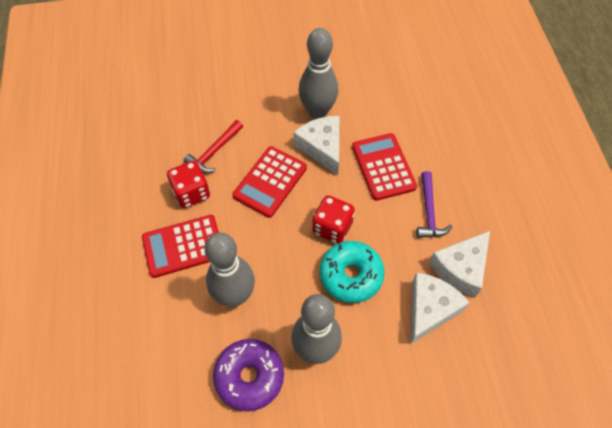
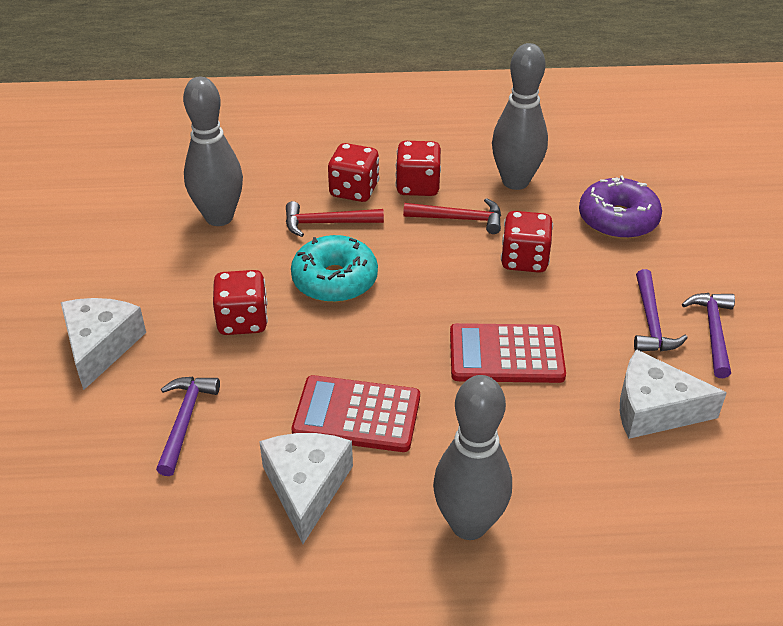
purple hammer: [416,171,452,238] = 1 -> [156,377,220,476] [634,269,688,351] [682,293,735,378] = 3
red calculator: [142,215,219,278] [232,146,307,218] [352,133,417,201] = 3 -> [292,375,420,452] [450,323,566,383] = 2
red dice: [167,161,210,208] [312,195,355,244] = 2 -> [213,270,268,335] [328,143,379,202] [395,141,441,196] [501,211,553,273] = 4
red hammer: [183,120,243,173] = 1 -> [286,201,384,237] [403,198,501,234] = 2

